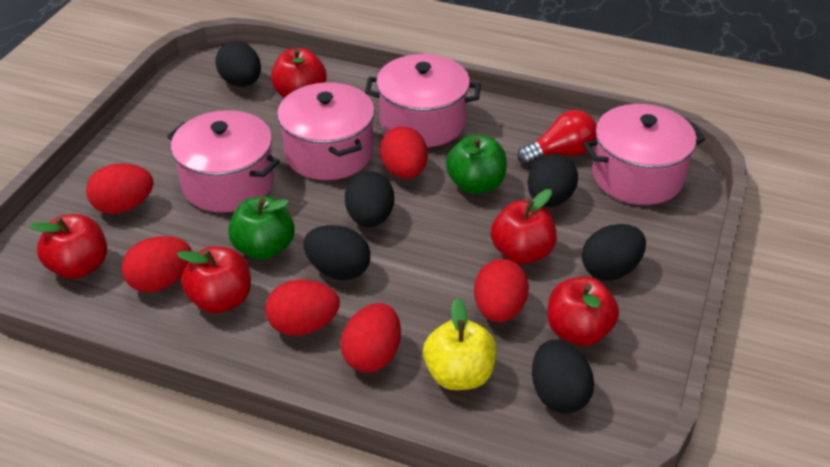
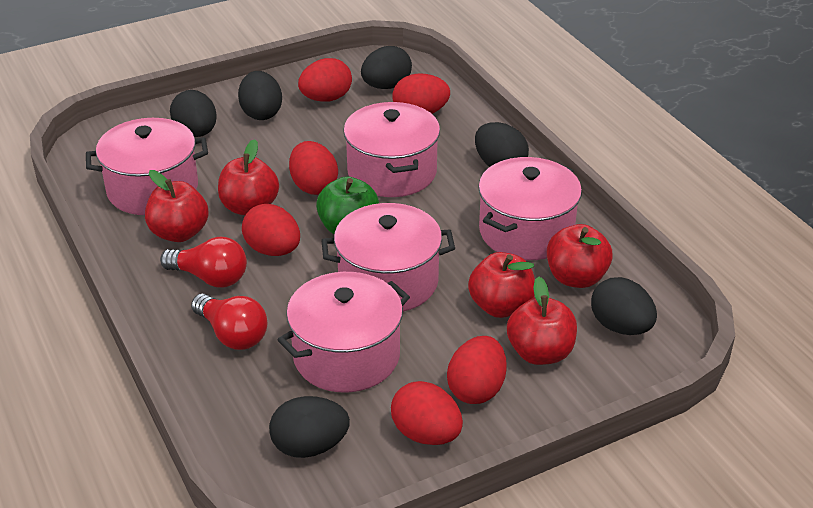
green apple: [228,196,295,260] [446,134,507,194] = 2 -> [316,176,379,234] = 1
pink pot: [167,110,280,212] [277,82,375,180] [365,54,481,147] [583,104,706,205] = 4 -> [86,118,208,215] [278,272,410,393] [321,203,455,312] [343,102,440,197] [478,157,582,260] = 5
red light bulb: [517,110,597,165] = 1 -> [160,237,247,288] [191,294,267,350] = 2
yellow apple: [423,298,497,390] = 1 -> none = 0

